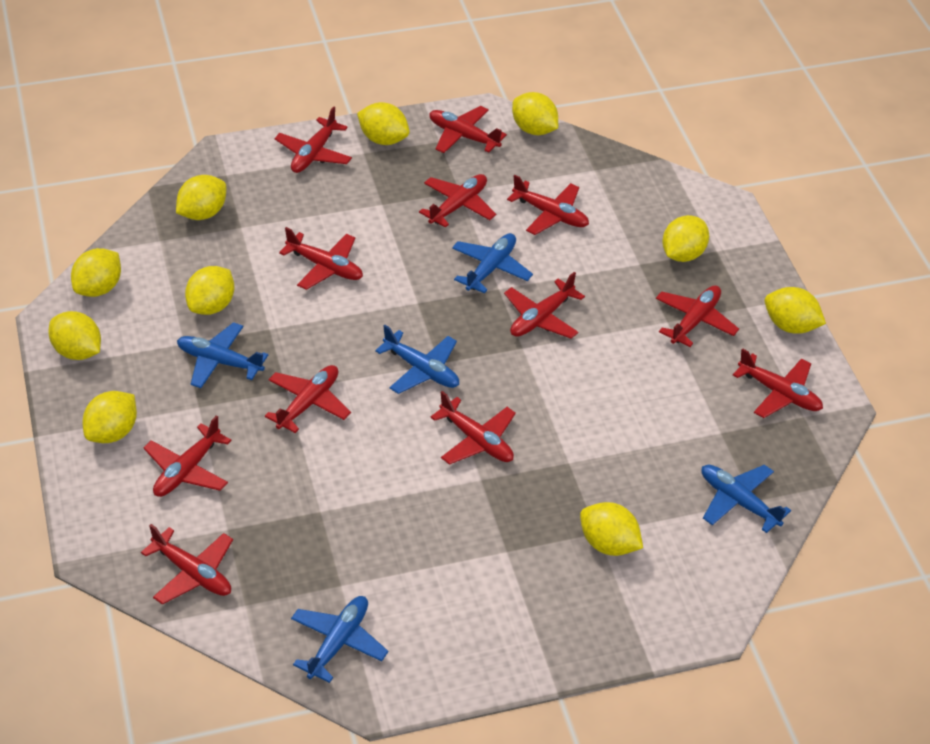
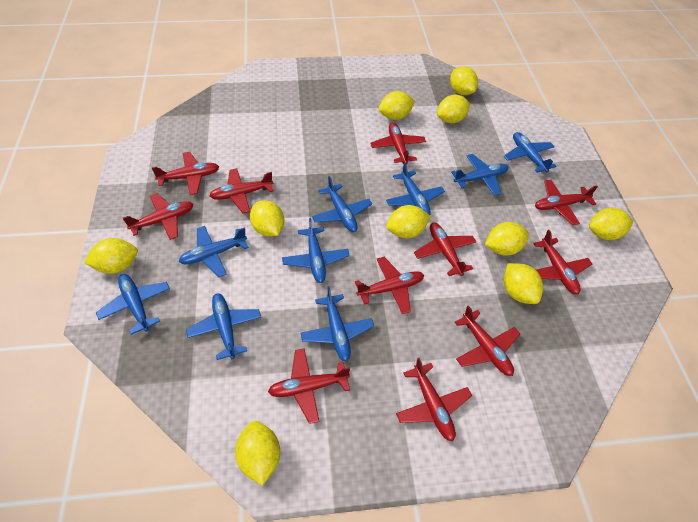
blue plane: [177,322,268,388] [291,596,388,683] [375,325,459,394] [452,233,533,294] [701,465,791,533] = 5 -> [96,274,170,335] [179,226,249,278] [186,293,261,360] [282,218,350,283] [301,286,374,362] [312,176,372,232] [386,162,445,215] [451,154,509,196] [504,132,556,173] = 9
red plane: [141,524,233,605] [143,415,232,497] [265,365,351,433] [274,106,352,173] [279,227,363,290] [419,174,496,228] [429,106,507,153] [430,391,516,465] [504,272,585,339] [507,175,589,235] [656,285,739,347] [733,348,823,418] = 12 -> [123,193,193,240] [151,152,219,195] [209,168,274,213] [268,349,350,424] [355,257,424,314] [370,123,426,164] [396,358,472,441] [414,222,476,276] [455,305,520,376] [533,230,592,294] [535,180,598,225] = 11

